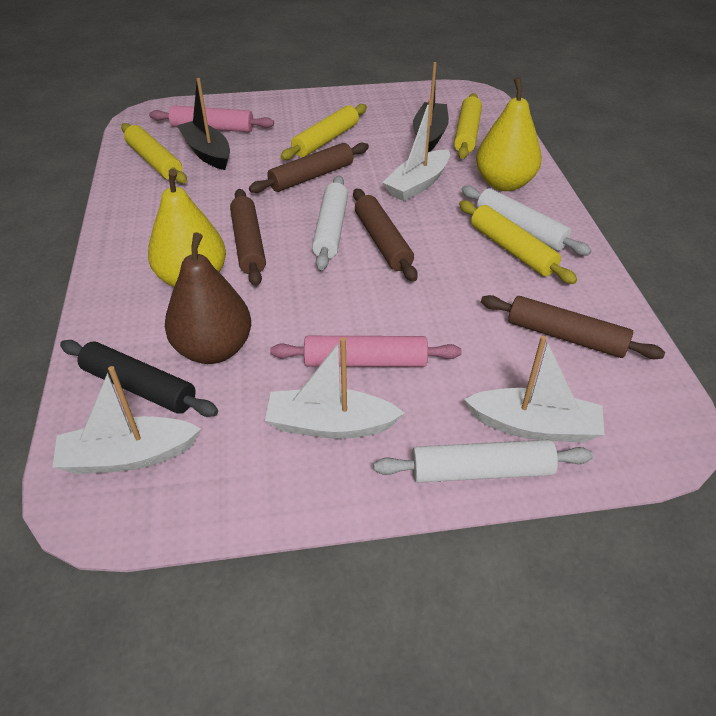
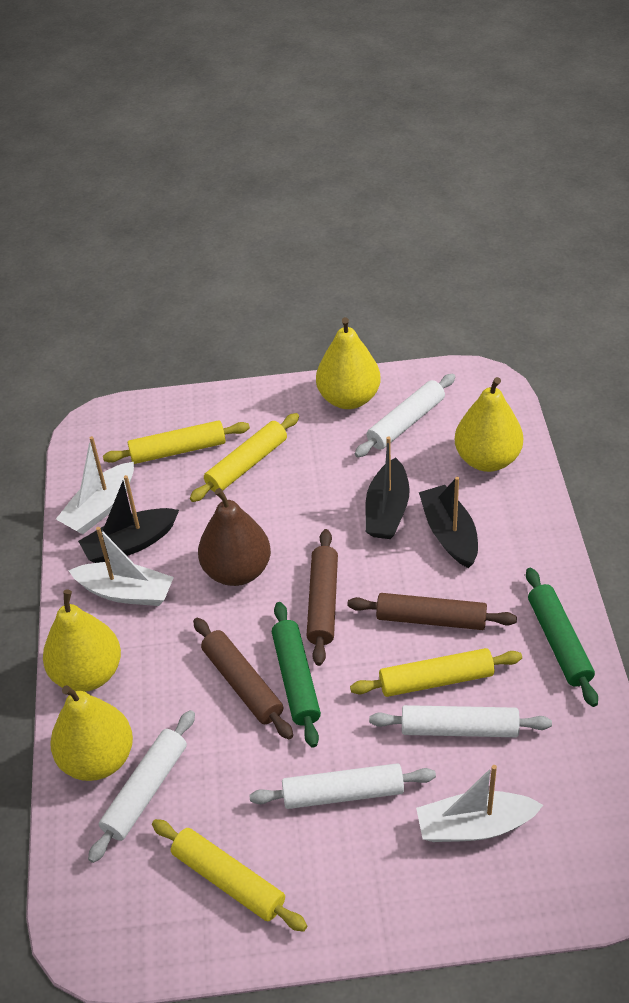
black boat: [177,78,230,170] [413,62,449,152] = 2 -> [78,475,179,563] [365,436,410,539] [419,477,478,568] = 3
black rolling pin: [60,340,218,417] = 1 -> none = 0
brown rolling pin: [230,189,266,286] [249,143,369,193] [353,188,418,282] [481,295,665,359] = 4 -> [193,618,293,739] [306,529,338,666] [347,593,517,630] = 3
green rolling pin: none = 0 -> [272,602,321,748] [526,568,598,707] = 2
pink rolling pin: [149,105,274,132] [270,336,461,367] = 2 -> none = 0
white boat: [52,366,201,474] [265,337,404,439] [382,99,450,201] [464,336,604,443] = 4 -> [56,436,134,534] [68,527,174,606] [416,765,543,842] = 3
white rolling pin: [312,176,348,270] [374,440,593,483] [461,186,591,255] = 3 -> [88,710,195,863] [249,763,436,809] [355,374,455,457] [369,705,552,737] = 4
yellow pear: [148,169,226,287] [476,77,542,191] = 2 -> [43,590,121,692] [50,685,133,781] [316,317,381,409] [455,377,523,472] = 4

